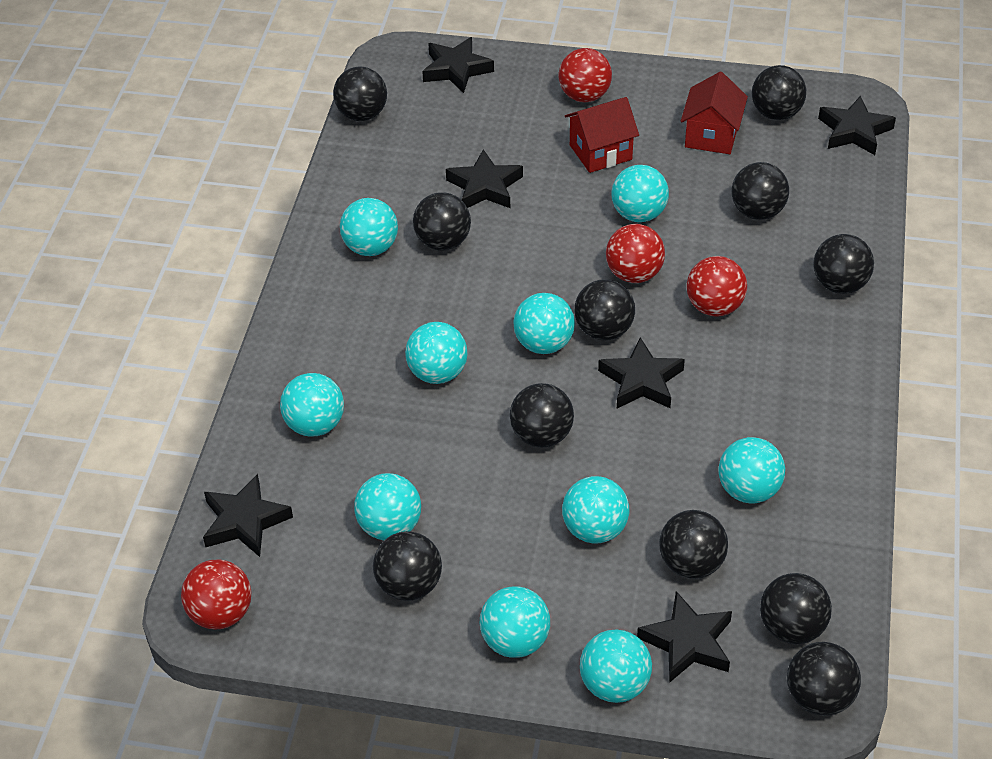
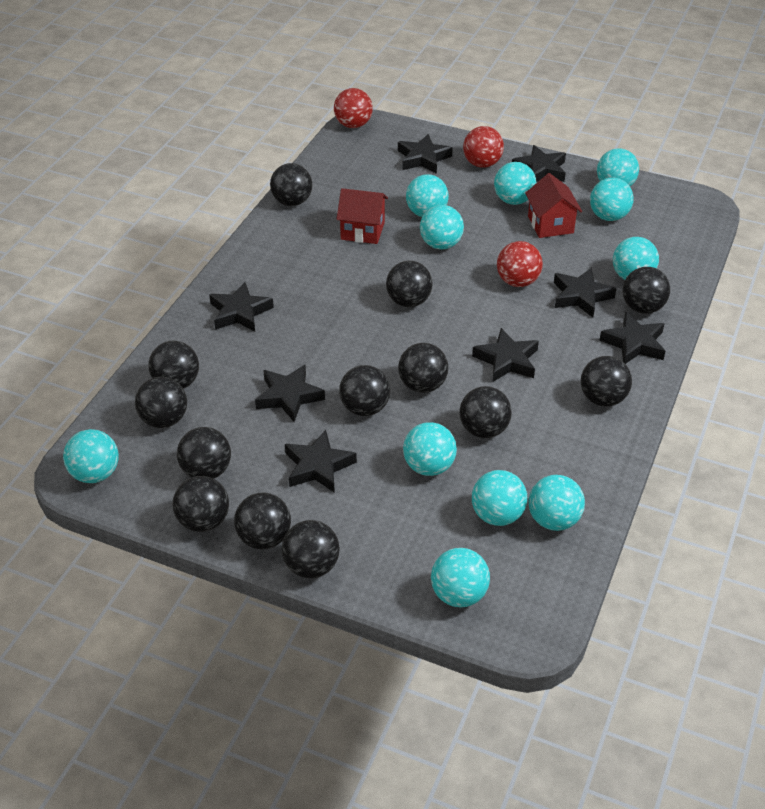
black ball: [333,67,387,121] [373,531,442,601] [413,192,471,251] [510,383,574,448] [574,279,635,340] [659,510,728,579] [731,162,789,220] [752,65,806,120] [760,573,832,644] [787,642,861,716] [813,234,874,294] = 11 -> [135,377,187,428] [149,341,199,389] [172,476,229,532] [177,427,231,479] [234,493,291,549] [270,163,312,206] [282,520,340,578] [339,365,390,416] [386,261,433,307] [398,343,448,393] [459,386,512,438] [581,356,632,407] [622,267,670,314] = 13
black star: [203,474,293,557] [422,37,494,93] [446,149,523,208] [598,337,685,408] [637,591,732,683] [818,96,896,155] = 6 -> [209,282,274,332] [255,365,325,422] [285,430,357,493] [398,134,453,174] [472,328,539,382] [512,145,566,182] [554,268,616,317] [599,312,665,364] = 8
red ball: [181,559,252,630] [559,48,612,102] [606,224,665,283] [687,256,747,316] = 4 -> [334,88,373,128] [463,126,504,168] [497,241,543,287] = 3
turquoise ball: [280,373,344,437] [340,198,398,256] [354,473,421,540] [405,322,468,384] [480,586,550,658] [513,293,575,354] [562,476,629,543] [580,630,652,703] [611,165,669,222] [719,437,785,504] = 10 -> [63,429,119,483] [403,422,457,476] [406,174,448,217] [420,205,464,249] [431,548,490,607] [472,470,527,526] [494,162,537,205] [529,475,585,531] [590,178,634,221] [597,149,639,186] [613,237,659,280] = 11

